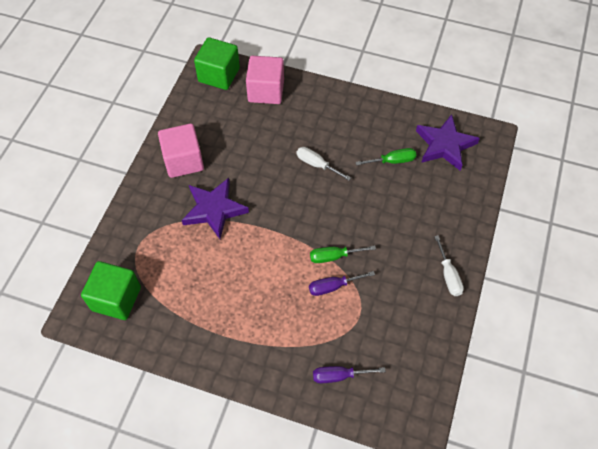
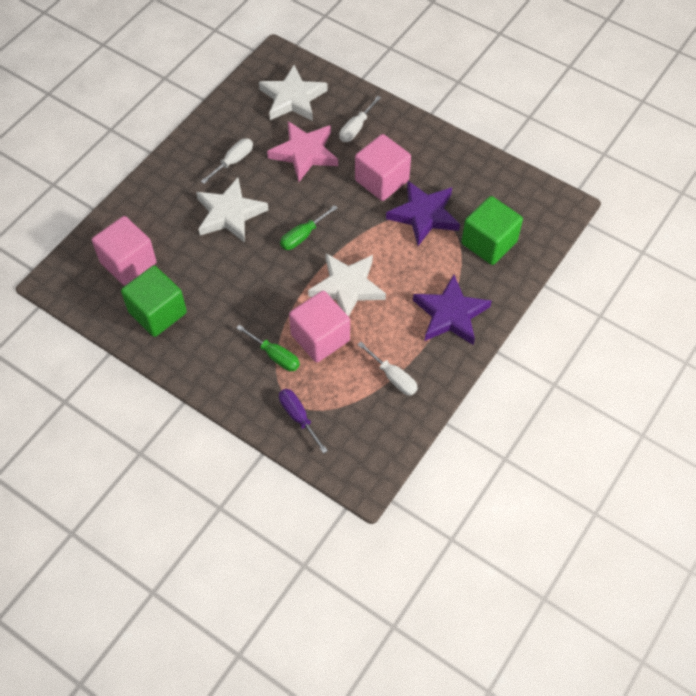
pink cube: [158,124,204,178] [246,56,284,104] = 2 -> [92,216,157,286] [289,291,350,363] [355,134,411,201] = 3
pink star: none = 0 -> [267,121,338,182] = 1
purple screwdriver: [309,271,375,296] [313,366,386,383] = 2 -> [279,389,328,454] = 1
white screwdriver: [296,147,351,181] [434,235,464,296] = 2 -> [201,138,253,184] [339,96,381,142] [357,342,418,395] = 3
white star: none = 0 -> [196,178,268,243] [259,65,328,121] [308,253,386,316] = 3

